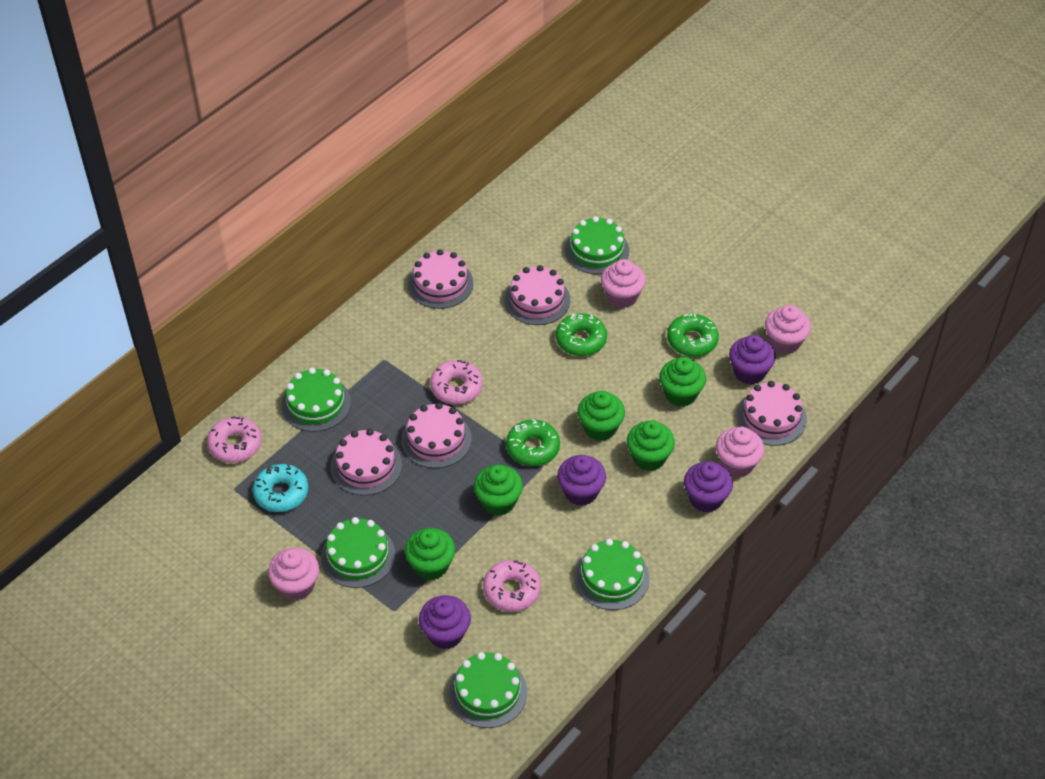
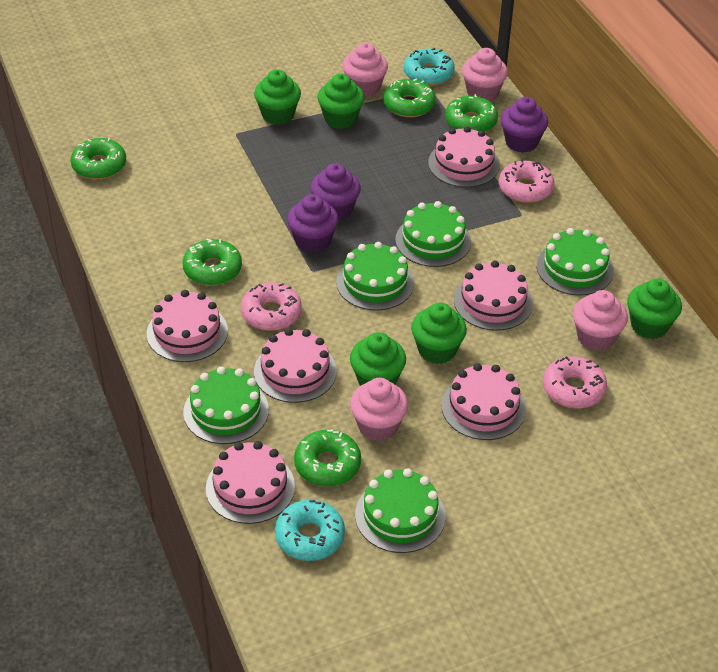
green donut: [506,419,560,466] [556,313,607,356] [667,314,719,357] = 3 -> [70,138,126,179] [182,238,242,285] [294,430,361,486] [383,78,436,117] [445,94,498,132] = 5
pink cake: [331,429,402,496] [401,403,472,468] [408,249,474,309] [504,265,570,325] [737,381,807,446] = 5 -> [147,290,228,362] [206,441,295,524] [254,328,337,403] [428,126,500,187] [441,363,526,440] [454,261,533,331] = 6
purple cupcake: [419,595,471,649] [557,455,606,506] [684,461,733,512] [729,335,776,385] = 4 -> [287,194,339,253] [310,163,361,221] [501,97,548,153] = 3
turquoise donut: [253,464,308,512] = 1 -> [275,500,345,561] [404,48,455,86] = 2

